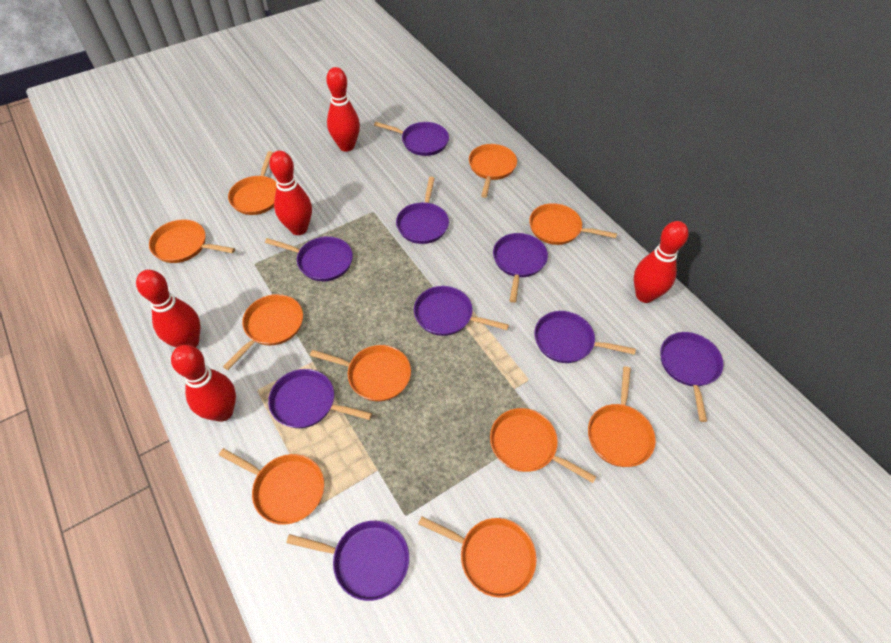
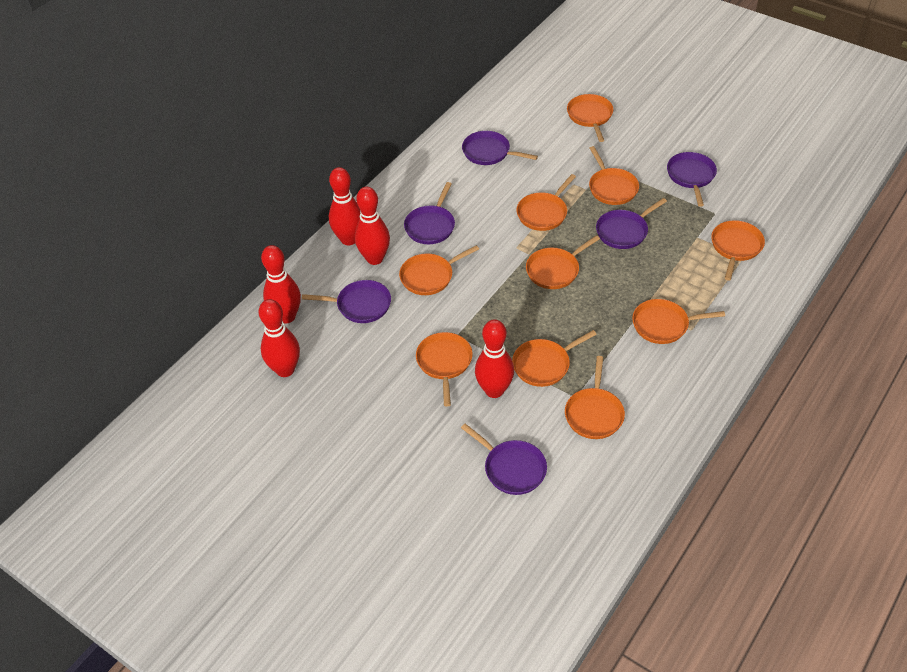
purple pan: [265,236,353,281] [268,369,372,428] [286,521,409,601] [374,122,449,156] [396,177,449,244] [414,286,509,336] [493,233,548,303] [534,311,636,363] [660,332,724,422] = 9 -> [302,280,391,323] [404,182,455,244] [461,424,547,495] [462,131,538,165] [596,198,667,249] [667,152,717,207] = 6

